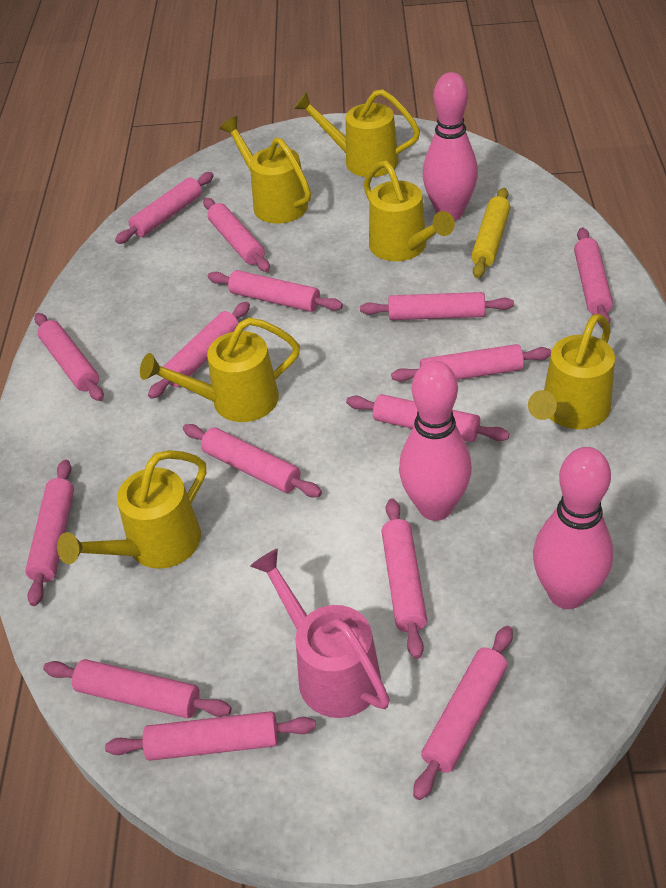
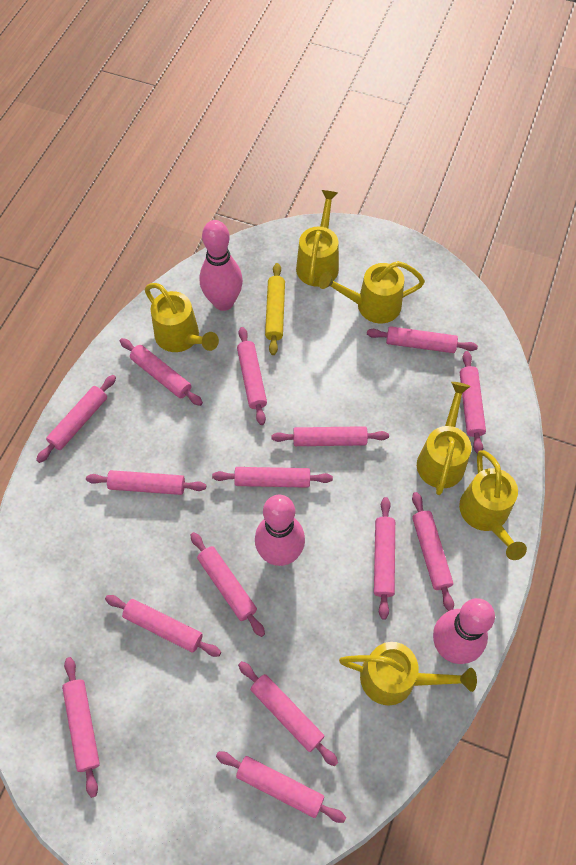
pink watering can: [250,549,390,718] = 1 -> none = 0

